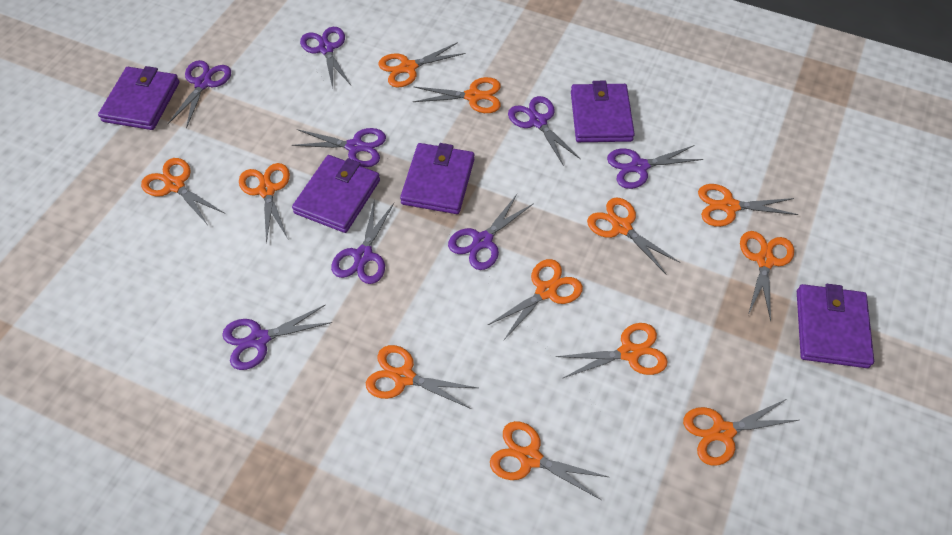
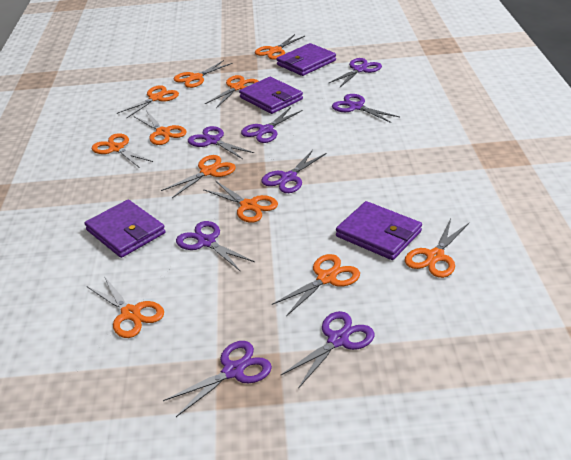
orange scissors: [141,158,224,224] [239,163,290,244] [366,345,478,409] [378,42,466,88] [413,77,501,113] [488,259,583,341] [490,421,608,500] [556,323,667,378] [587,198,681,274] [683,399,799,466] [698,184,799,227] [740,231,794,321] = 12 -> [88,276,164,338] [92,133,153,168] [117,85,179,119] [135,111,187,145] [161,155,236,198] [174,60,232,88] [203,181,278,223] [205,75,259,108] [255,34,305,60] [272,254,360,316] [405,219,469,278] = 11
purple wallet: [98,66,180,130] [292,155,380,233] [400,143,474,214] [571,81,635,142] [797,284,874,368] = 5 -> [85,200,165,258] [239,77,303,114] [276,43,336,76] [336,201,422,260] = 4

